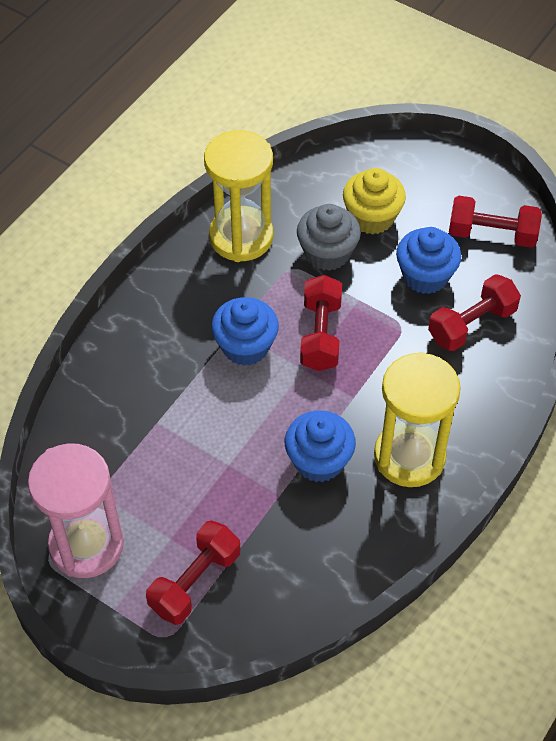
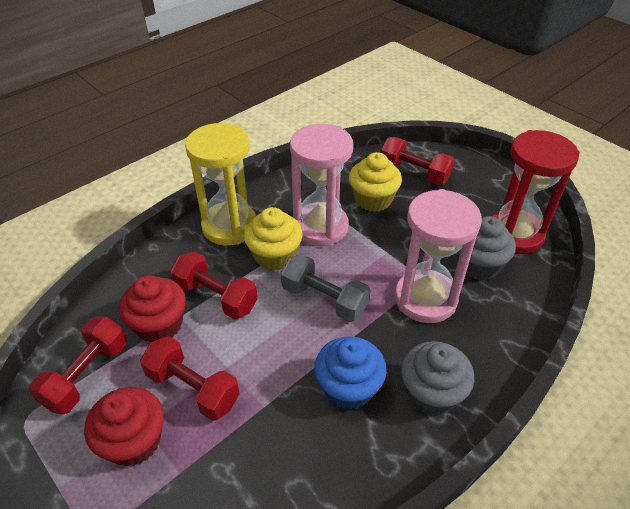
blue cupcake: [211,297,279,366] [285,410,356,482] [396,227,461,294] = 3 -> [315,337,387,410] = 1
grey cupcake: [297,204,361,271] = 1 -> [401,341,474,415] [457,216,516,280] = 2
grey dumbbell: none = 0 -> [281,254,370,322] = 1
pink hourglass: [28,443,124,578] = 1 -> [290,124,353,246] [395,189,482,323] = 2
red cupcake: none = 0 -> [84,387,164,467] [119,275,186,343] = 2
red hourglass: none = 0 -> [492,130,580,254] = 1
yellow cupcake: [343,168,406,235] = 1 -> [244,207,303,271] [349,152,402,212] = 2
yellow hourglass: [204,130,273,262] [374,352,461,487] = 2 -> [185,123,256,246] = 1

